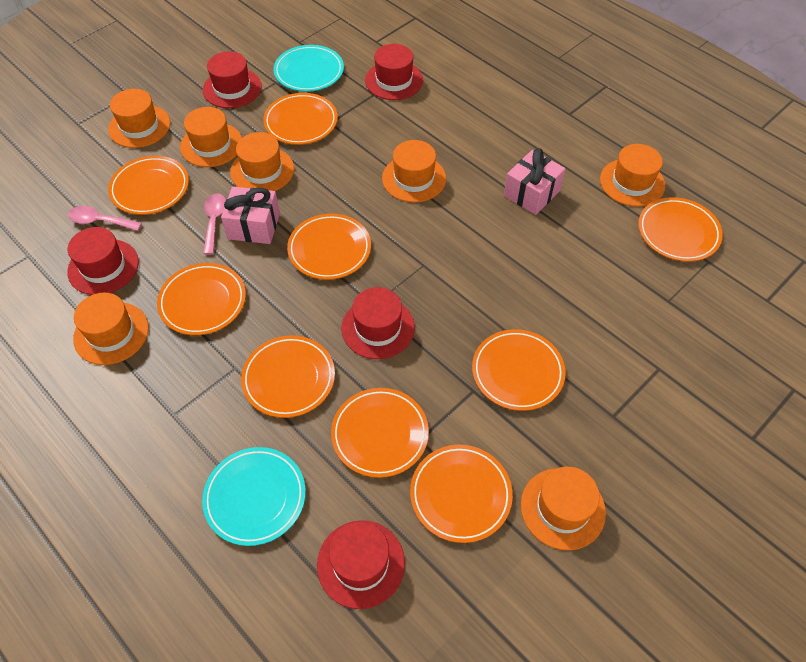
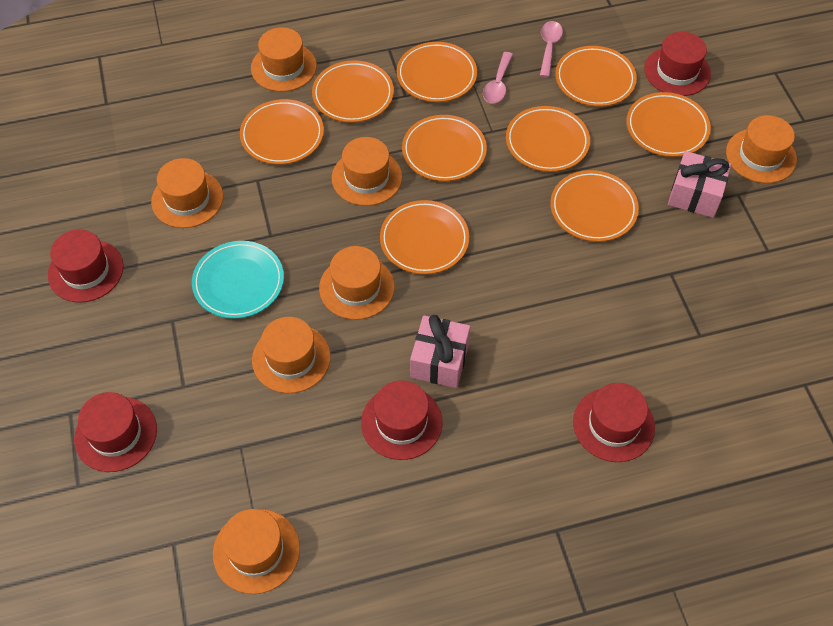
turquoise plate: [202,447,306,546] [273,45,344,92] = 2 -> [192,241,284,319] = 1

